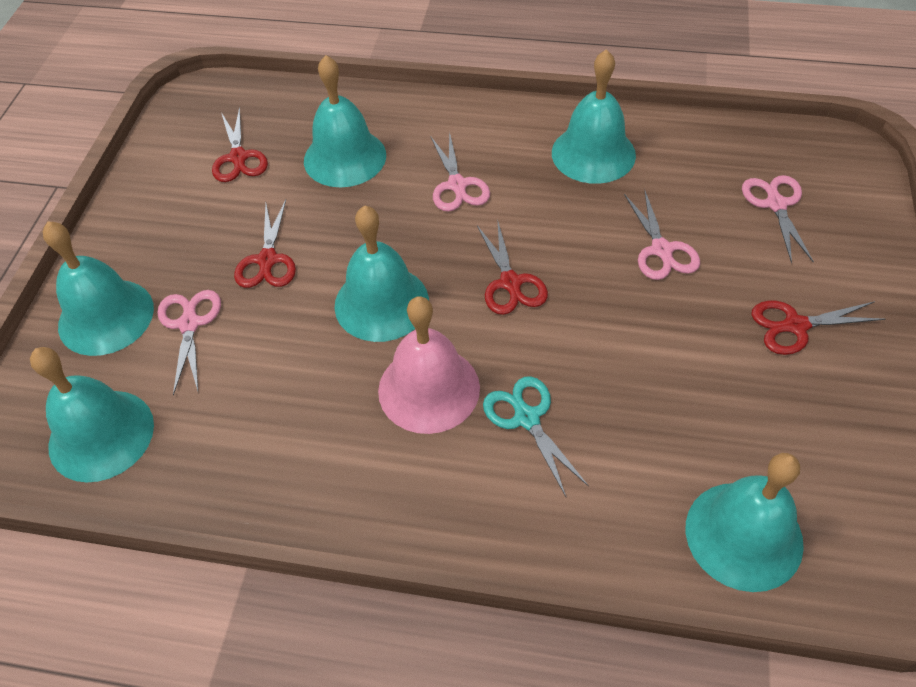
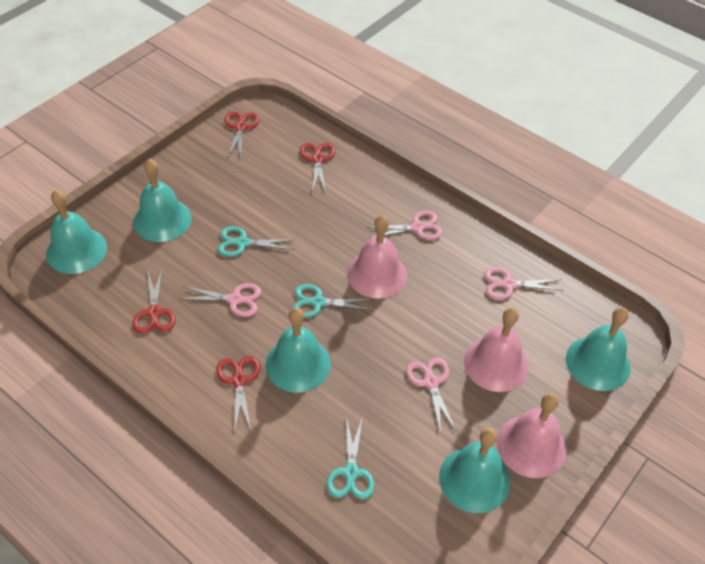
pink bell: [378,296,480,434] = 1 -> [347,215,407,299] [464,308,529,392] [497,393,566,478] = 3
turquoise bell: [30,347,154,483] [43,221,154,356] [304,55,386,187] [334,206,429,342] [552,49,636,184] [686,453,804,592] = 6 -> [46,190,107,274] [133,159,191,242] [266,307,331,393] [439,428,510,513] [566,307,631,391] = 5
turquoise scissors: [483,376,589,497] = 1 -> [218,226,296,257] [293,284,374,318] [327,416,375,499] = 3

